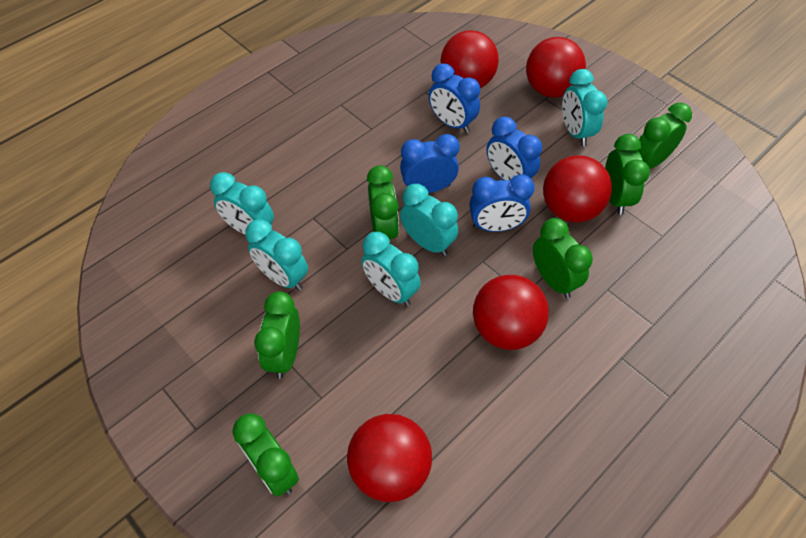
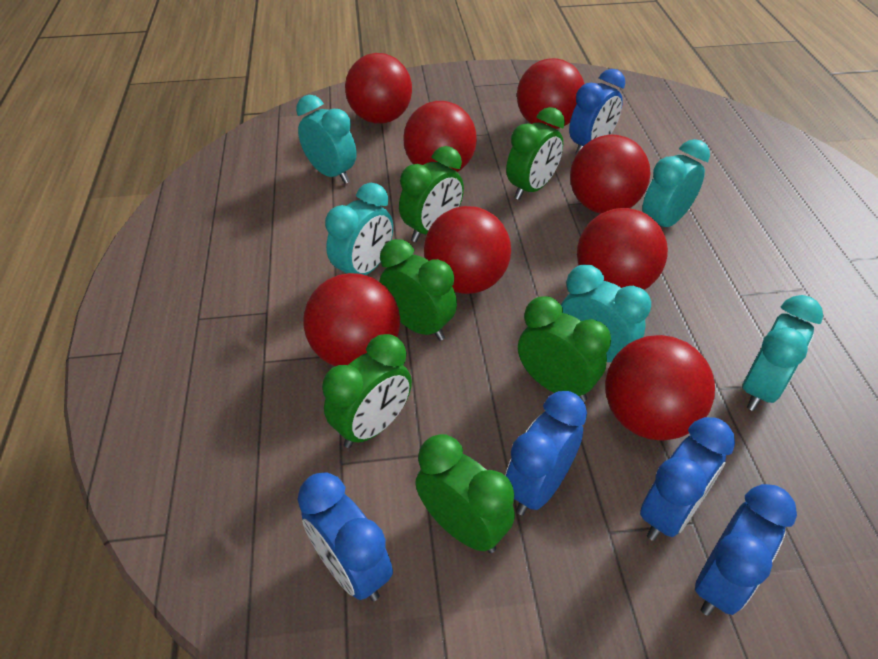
blue clock: [400,134,460,193] [429,63,480,133] [470,174,535,232] [487,116,542,180] = 4 -> [298,472,393,601] [505,391,587,515] [569,69,625,155] [640,417,735,541] [695,484,797,616] = 5
red ball: [347,414,432,502] [441,30,499,88] [473,275,549,350] [526,37,586,98] [543,155,612,223] = 5 -> [303,273,400,366] [345,53,412,124] [403,101,477,172] [424,206,511,294] [517,58,585,129] [570,135,651,214] [577,208,668,290] [605,335,715,441] = 8

